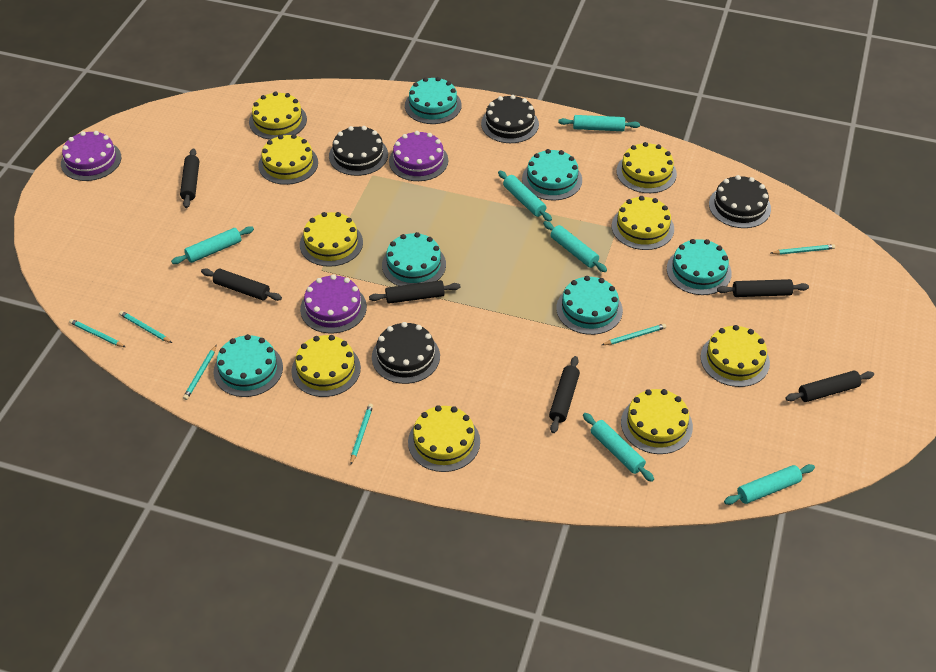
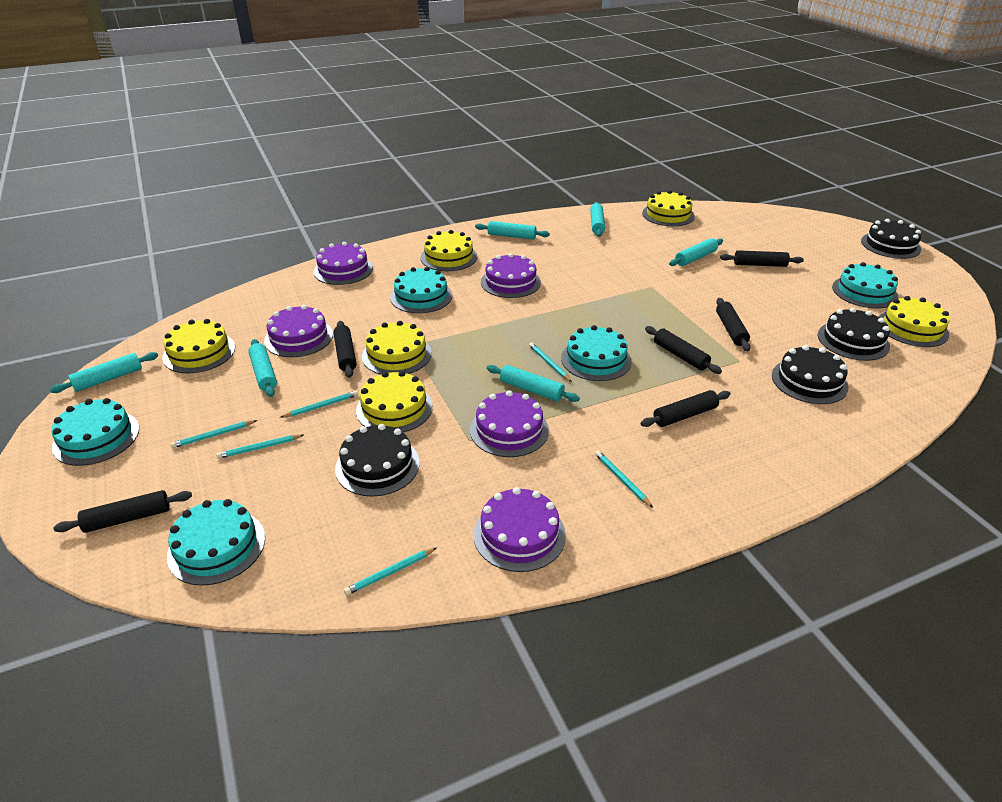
purple cake: [61,131,121,181] [300,274,367,334] [389,131,448,181] = 3 -> [264,305,333,357] [314,242,373,285] [470,390,549,457] [473,487,566,572] [481,253,541,298] = 5
turquoise cake: [214,334,283,397] [382,232,446,286] [405,77,462,124] [522,149,582,201] [556,276,623,335] [667,239,732,295] = 6 -> [51,398,139,466] [167,499,265,586] [390,267,452,313] [561,325,632,381] [832,262,898,308] = 5
yellow cake: [249,91,307,140] [258,134,318,185] [291,335,361,397] [300,212,363,267] [408,405,480,472] [612,196,674,250] [616,142,677,193] [621,389,693,454] [700,325,770,387] = 9 -> [162,319,235,373] [356,371,433,432] [362,321,432,374] [421,230,478,271] [642,190,695,226] [878,296,950,347] = 6

